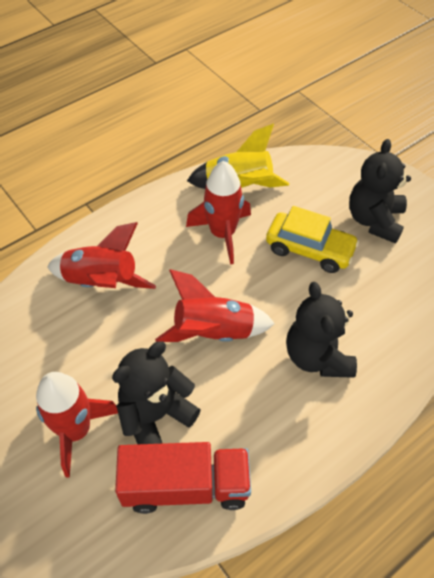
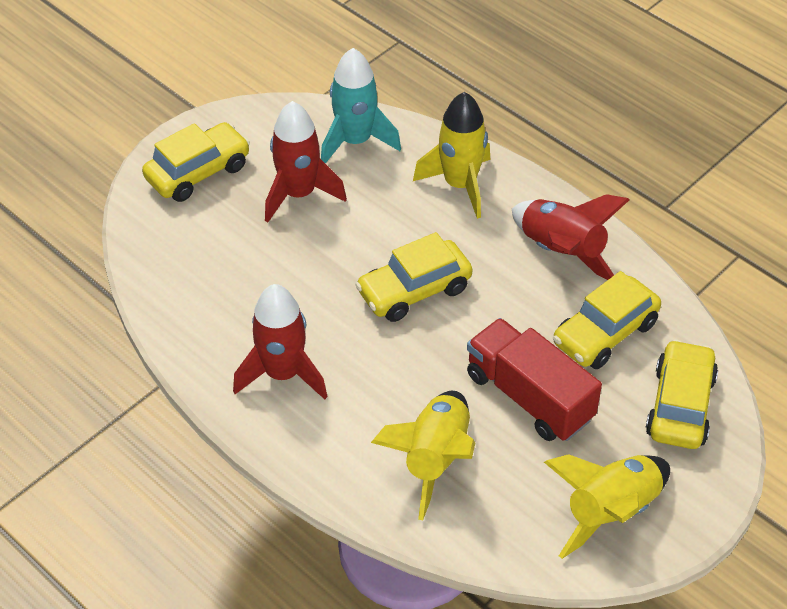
black teddy bear: [112,341,201,444] [286,282,357,378] [349,139,411,244] = 3 -> none = 0
red rocket: [36,372,118,478] [47,222,156,289] [155,269,275,342] [186,161,251,265] = 4 -> [233,284,328,399] [265,101,347,222] [512,194,630,280] = 3
turquoise rocket: none = 0 -> [321,48,401,164] = 1
yellow car: [266,206,359,273] = 1 -> [142,122,250,202] [355,232,472,322] [553,271,661,369] [646,339,718,449] = 4
yellow rocket: [187,124,289,189] = 1 -> [371,391,475,520] [413,92,490,219] [544,454,670,559] = 3

